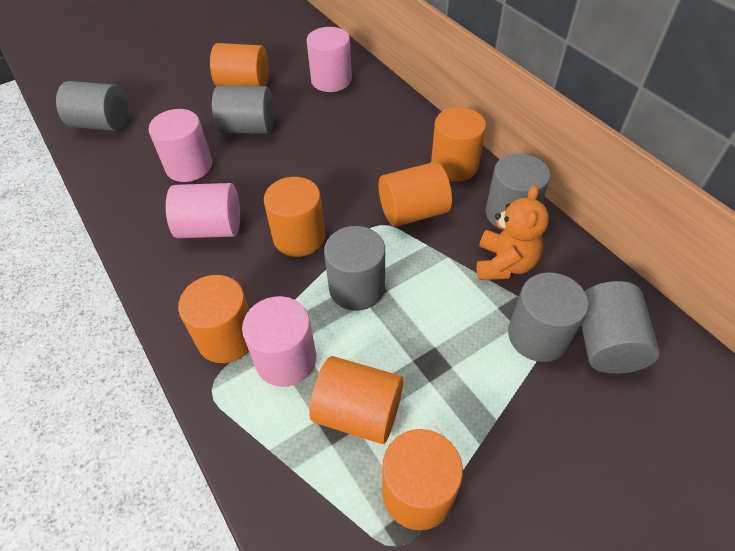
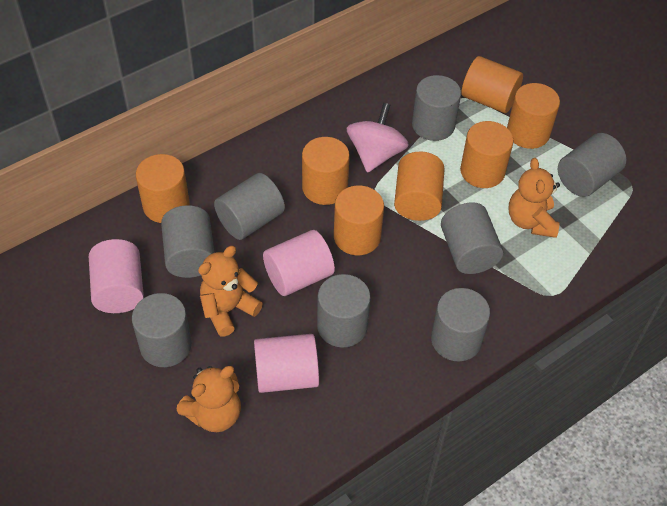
grey cylinder: [56,81,129,131] [212,86,274,134] [324,226,385,311] [486,153,551,230] [508,272,589,362] [581,281,660,374] = 6 -> [132,293,192,367] [161,205,214,278] [214,173,285,240] [317,274,371,348] [412,75,461,141] [431,288,490,361] [441,202,503,274] [558,133,626,197] = 8
orange teddy bear: [476,185,549,280] = 1 -> [177,366,241,432] [198,246,263,337] [509,158,560,238] = 3
pink cylinder: [149,109,212,182] [166,183,240,238] [242,296,316,387] [306,27,352,92] = 4 -> [89,239,144,313] [254,334,319,393] [263,230,335,296] = 3
pink spinning top: none = 0 -> [347,103,409,173] = 1

